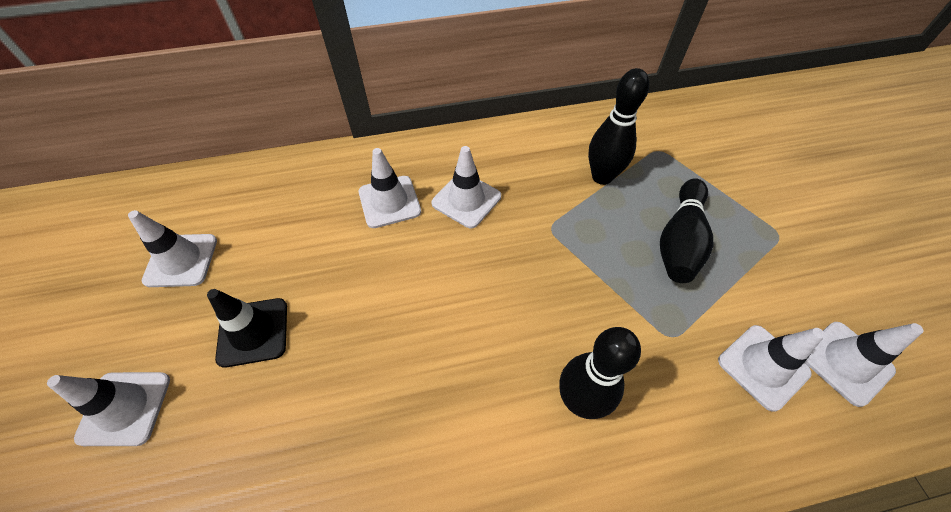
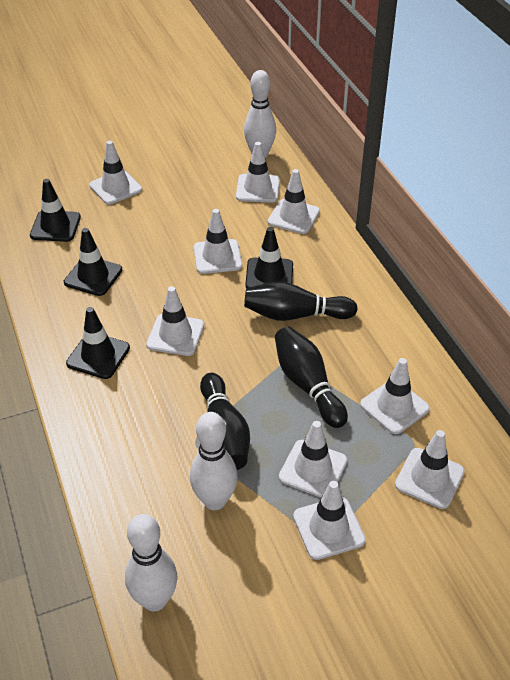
black traffic cone: [207,289,287,368] = 1 -> [30,179,81,242] [64,228,123,296] [66,307,130,379] [245,227,293,288] = 4
white bowling pin: none = 0 -> [125,514,178,611] [190,412,238,510] [244,70,276,158] = 3
white traffic cone: [47,372,170,446] [128,210,217,287] [359,148,421,228] [431,146,501,228] [718,325,825,412] [804,322,924,407] = 6 -> [89,141,142,204] [146,286,204,356] [194,209,242,274] [236,142,280,203] [268,169,320,234] [279,421,347,498] [293,481,366,560] [360,358,430,434] [395,430,465,509] = 9

